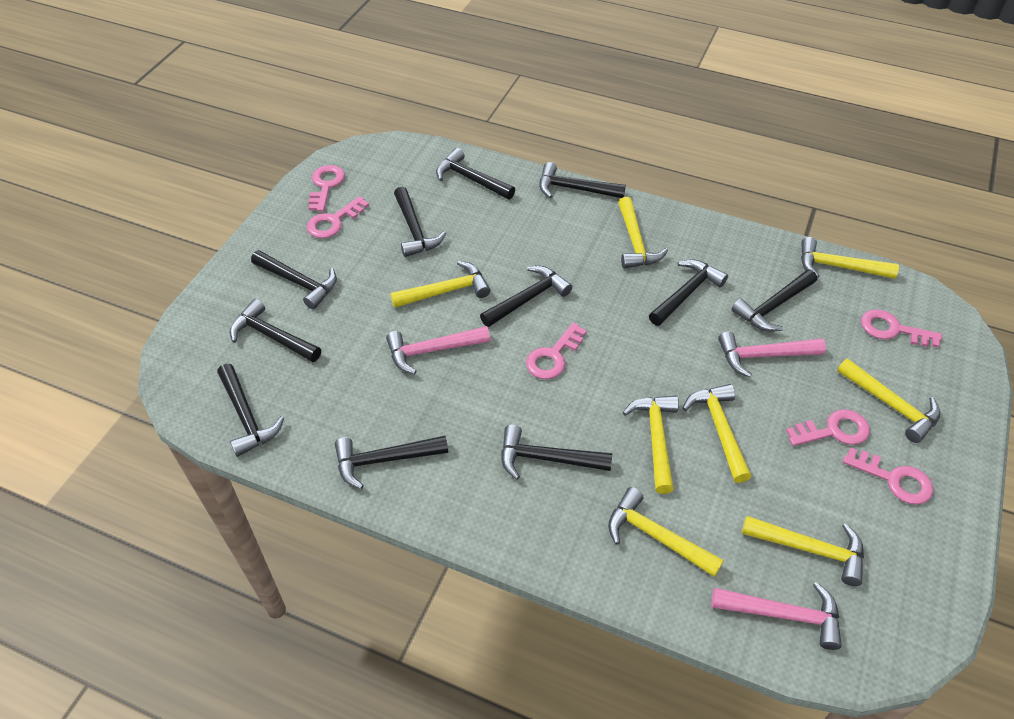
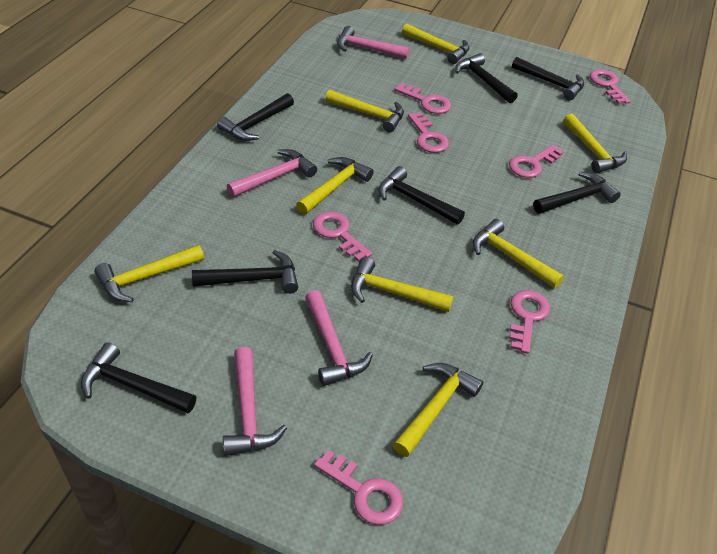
black hammer: [217,364,284,457] [230,299,321,362] [251,250,337,309] [335,435,448,489] [394,187,446,257] [436,148,515,199] [480,266,572,327] [501,425,612,480] [539,162,626,198] [649,259,728,326] [732,269,817,332] = 11 -> [81,342,196,413] [192,250,298,294] [217,93,294,141] [378,166,465,225] [455,53,517,103] [512,57,584,100] [533,172,621,214] = 7
pink hammer: [386,326,490,374] [711,582,842,650] [718,331,826,378] = 3 -> [223,347,287,456] [227,149,317,197] [305,290,373,386] [337,26,410,59] = 4
pink key: [307,196,369,238] [308,165,345,212] [526,323,587,379] [786,409,870,446] [843,448,933,505] [861,309,942,348] = 6 -> [313,211,372,262] [314,450,403,525] [394,83,451,114] [408,112,449,153] [509,145,563,178] [509,290,550,354] [590,69,631,104] = 7

